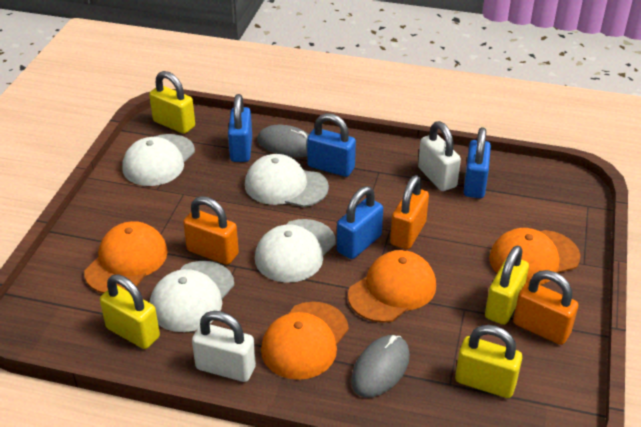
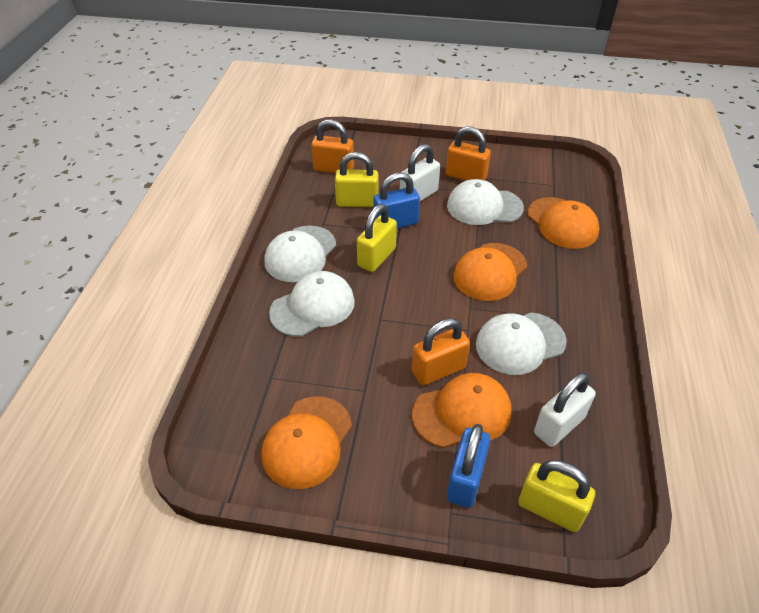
blue padlock: [228,94,252,162] [307,113,356,177] [337,186,383,259] [464,127,491,198] = 4 -> [374,173,420,229] [447,424,491,508] = 2
grey mouse: [257,125,309,157] [351,335,410,398] = 2 -> none = 0
yellow padlock: [100,274,160,349] [149,71,195,134] [455,325,522,398] [485,246,529,325] = 4 -> [335,152,379,207] [357,204,397,272] [518,460,595,532] = 3

